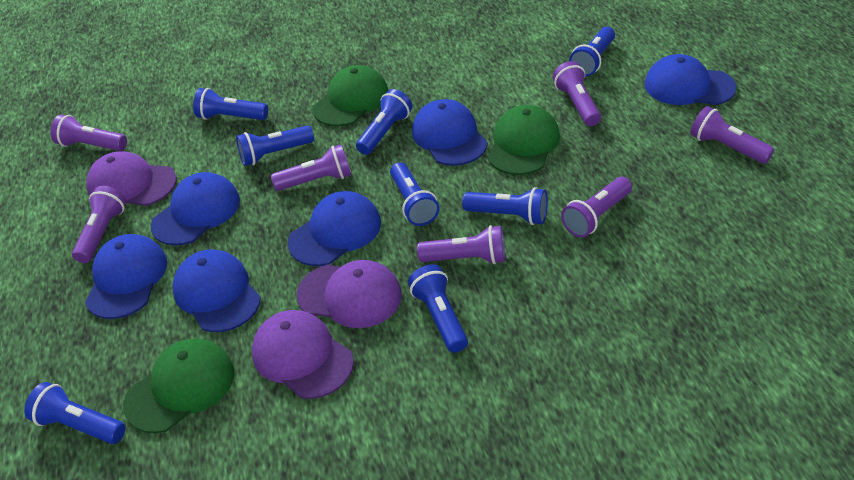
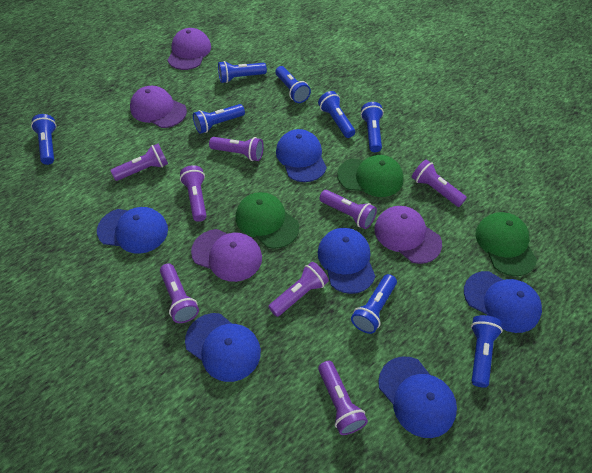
purple cap: [86,151,177,206] [252,310,354,399] [296,260,402,328] = 3 -> [130,86,187,128] [167,28,211,70] [191,229,262,282] [374,206,442,264] = 4
purple flashlight: [50,114,127,151] [72,186,126,263] [271,144,351,191] [417,225,505,264] [553,61,601,126] [561,177,632,238] [690,106,774,164] = 7 -> [111,144,168,181] [160,264,199,323] [180,165,207,222] [209,137,264,161] [268,262,329,317] [318,361,368,435] [320,190,377,229] [412,160,467,207] = 8

